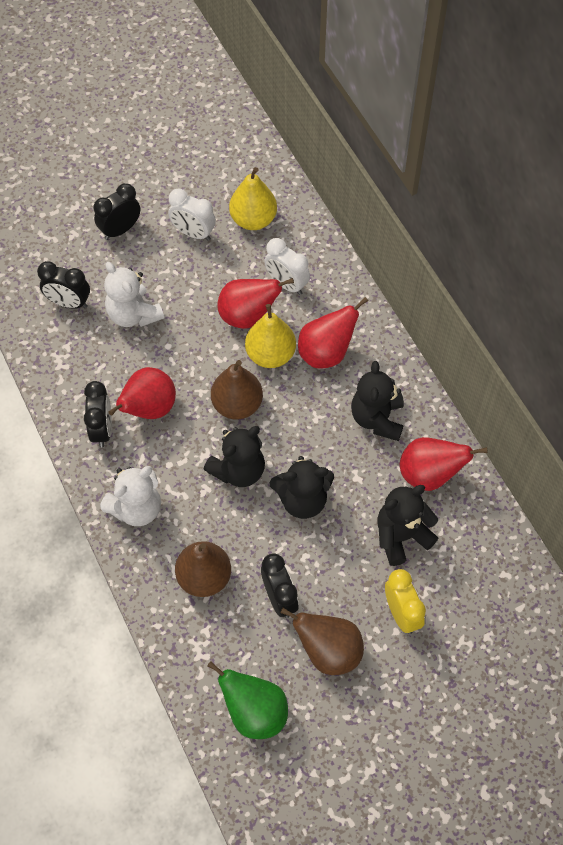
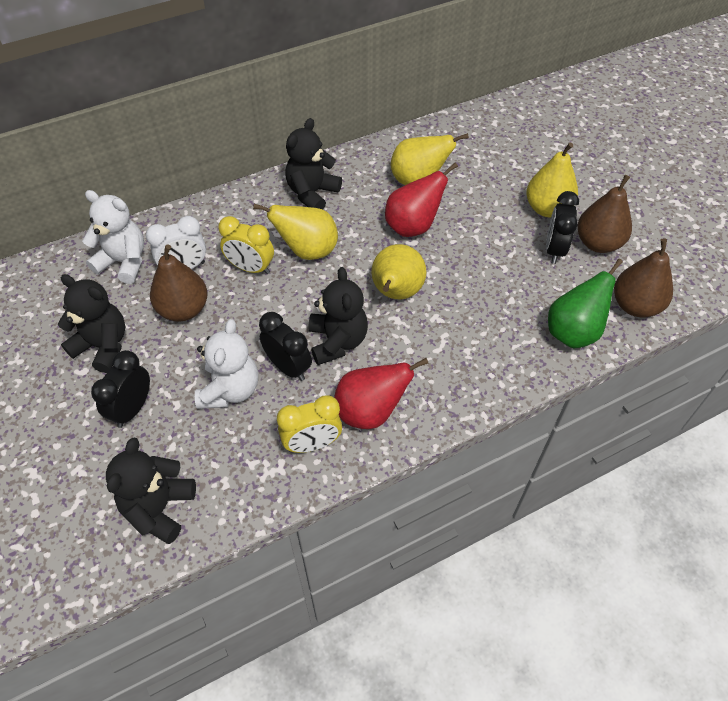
black clock: [37,261,90,309] [84,381,112,447] [93,183,140,240] [261,554,299,618] = 4 -> [91,350,150,428] [259,312,312,381] [546,191,579,264] = 3
red pear: [108,367,176,419] [218,278,294,329] [298,297,368,369] [400,437,488,491] = 4 -> [334,358,429,429] [385,162,458,237] = 2
white clock: [169,188,216,241] [264,238,310,295] = 2 -> [146,216,206,269] = 1
yellow clock: [385,569,426,634] = 1 -> [218,216,274,274] [277,395,342,453] = 2
yellow pear: [229,167,277,230] [245,304,296,368] = 2 -> [253,204,338,260] [371,244,427,299] [391,133,469,185] [526,142,578,217] = 4

